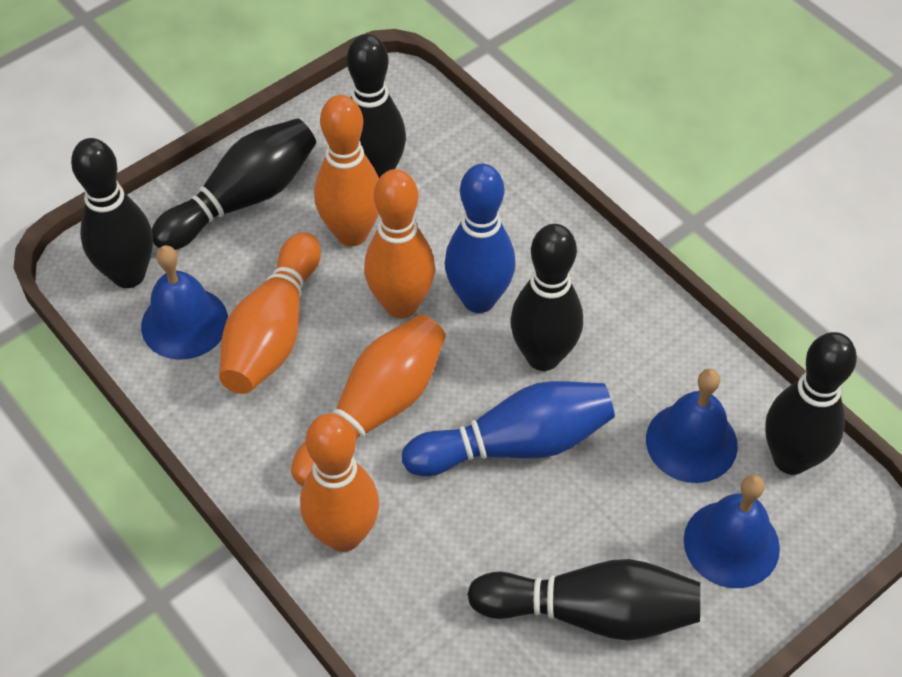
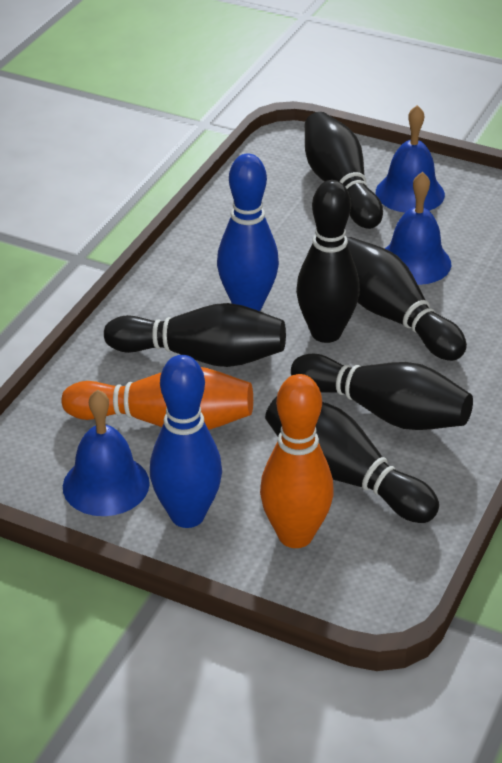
orange bowling pin: [219,232,321,394] [291,314,446,486] [300,413,379,552] [314,95,379,246] [364,169,435,318] = 5 -> [61,367,253,430] [260,374,334,548] = 2

